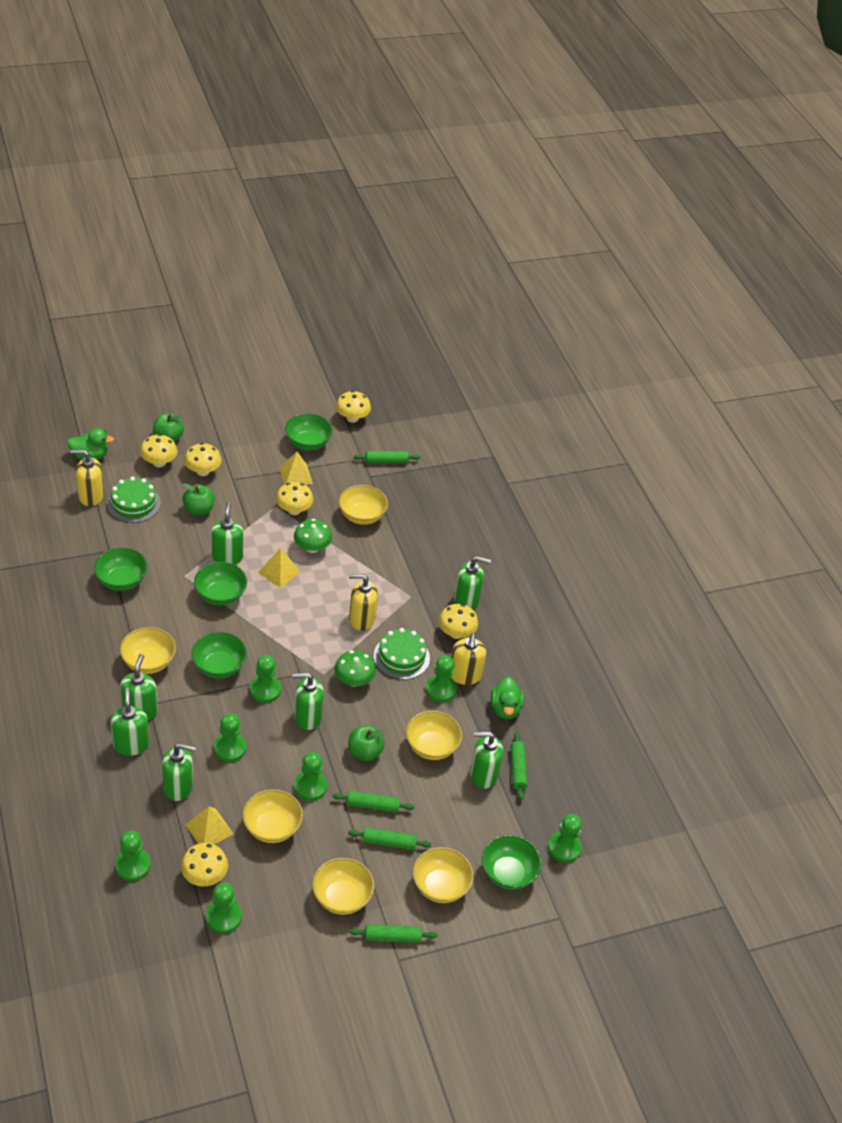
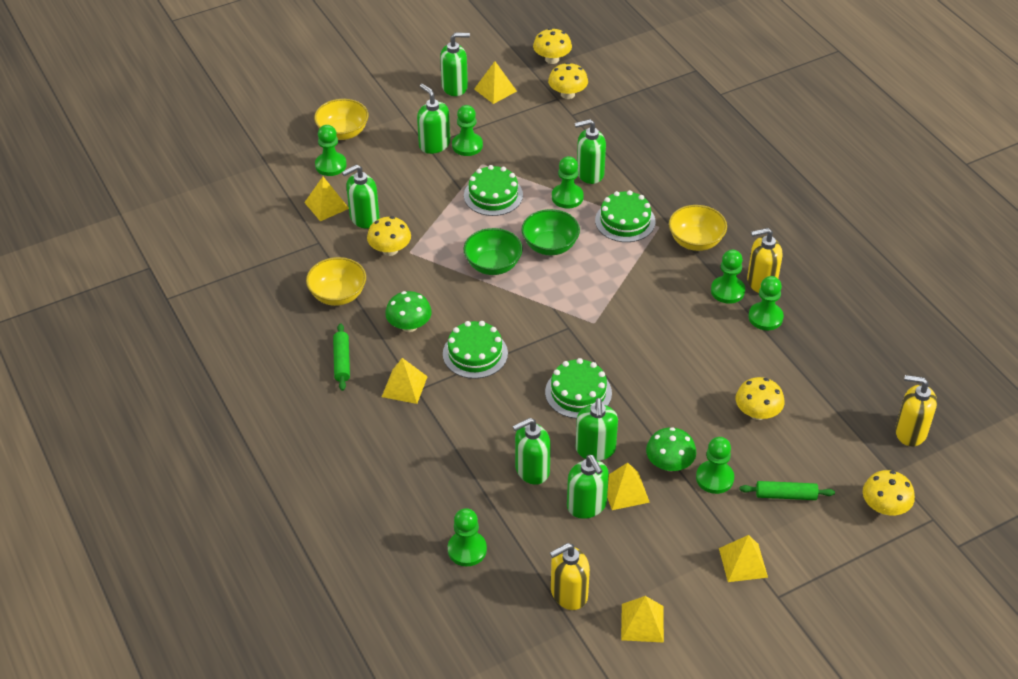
green apple: [153,413,184,442] [182,483,215,515] [348,726,385,761] = 3 -> none = 0
green bowl: [94,547,148,591] [191,632,247,679] [194,562,247,606] [285,413,333,450] [482,835,542,890] = 5 -> [463,228,523,275] [522,209,580,255] = 2
green cake: [107,477,161,523] [374,628,430,680] = 2 -> [443,321,508,379] [464,165,523,216] [545,358,612,419] [595,190,655,242] = 4
green duck: [67,428,114,460] [491,677,524,719] = 2 -> none = 0
green rolling pin: [333,791,414,813] [348,827,431,850] [349,924,437,943] [354,451,420,463] [511,732,528,800] = 5 -> [333,323,350,391] [740,481,835,500] = 2
yellow bowl: [120,627,176,674] [242,789,303,843] [312,858,374,915] [339,485,388,525] [406,711,462,760] [413,847,474,903] = 6 -> [306,257,366,306] [314,99,368,140] [669,205,727,251] = 3
yellow mushroom: [140,434,177,467] [181,843,228,886] [184,443,222,476] [276,482,314,515] [336,391,371,423] [439,604,478,639] = 6 -> [367,216,411,256] [533,28,572,64] [548,62,588,99] [736,377,785,420] [863,470,915,515] = 5
yellow pyramid: [185,806,234,844] [258,548,301,588] [279,452,313,485] = 3 -> [304,177,349,221] [382,358,428,404] [474,61,517,104] [607,463,650,510] [621,596,664,643] [719,535,768,582] = 6

